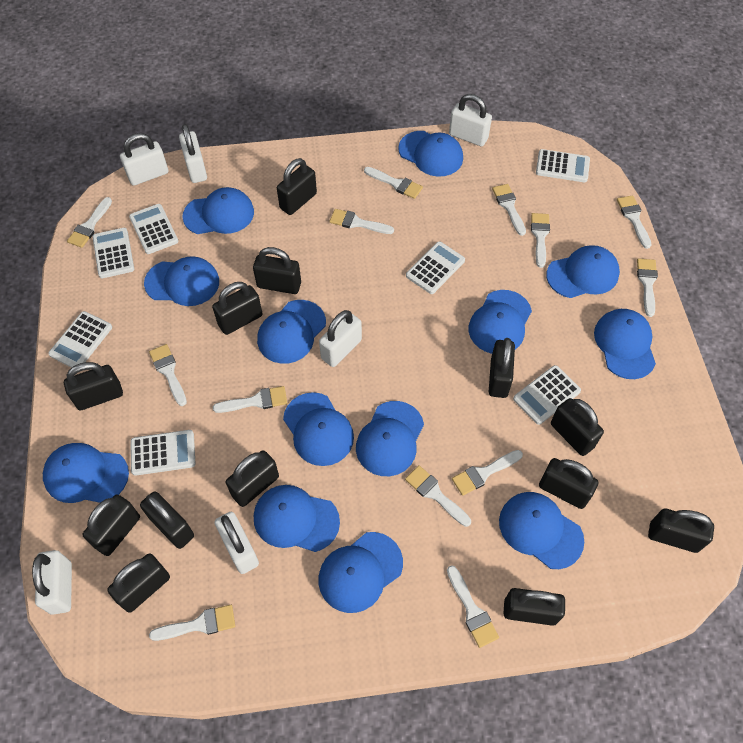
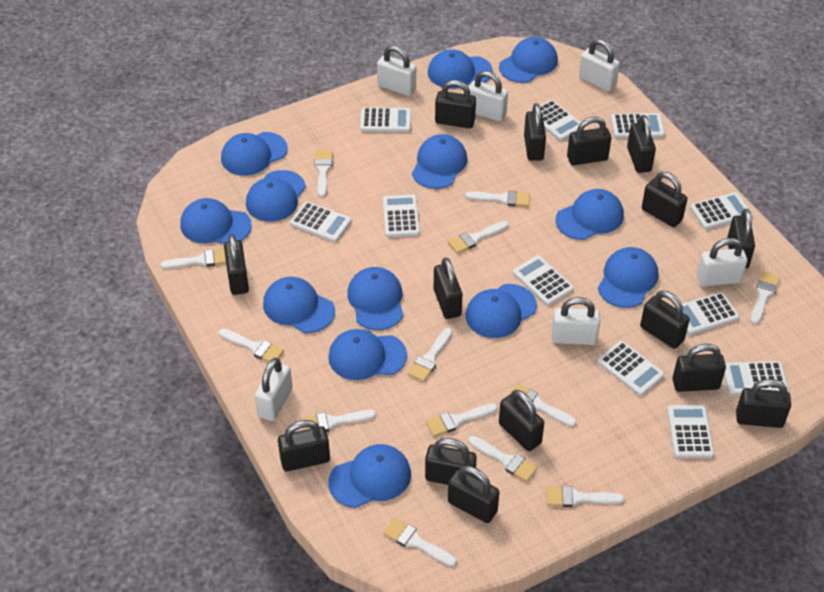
black padlock: [64,362,123,410] [83,495,140,556] [107,553,170,613] [140,491,194,549] [212,282,263,335] [226,450,279,507] [253,247,301,294] [277,158,317,215] [489,338,515,398] [504,588,565,626] [539,458,598,509] [551,398,604,456] [648,509,714,553] = 13 -> [224,234,249,295] [278,420,330,471] [425,438,477,485] [434,258,462,319] [435,80,476,128] [448,466,499,523] [499,390,544,451] [524,103,546,161] [567,117,611,165] [627,115,656,173] [640,291,690,349] [642,172,687,227] [672,344,726,392] [727,209,755,269] [736,379,791,428] = 15
white calculator: [48,311,112,368] [92,228,134,278] [129,204,179,254] [130,430,196,476] [406,241,465,294] [513,365,581,425] [536,149,590,182] = 7 -> [290,202,352,242] [360,107,411,132] [383,195,420,237] [513,255,574,306] [530,100,581,141] [598,341,665,396] [611,113,665,138] [667,405,714,458] [674,292,739,335] [690,192,752,230] [724,361,789,395] = 11

